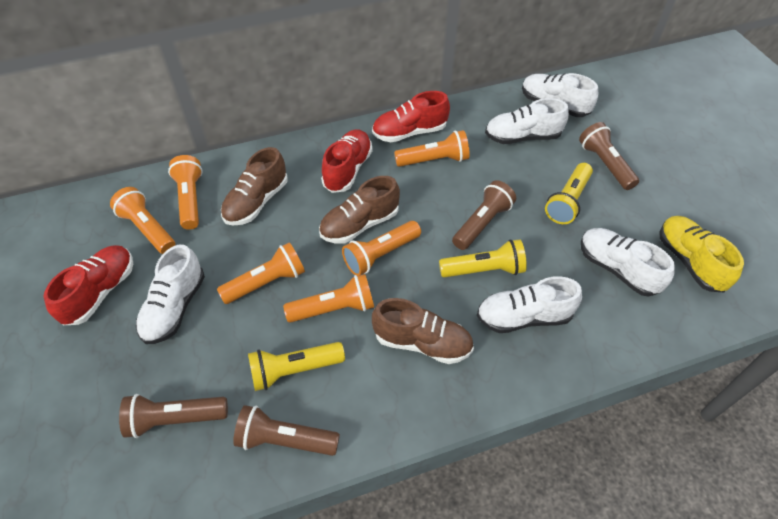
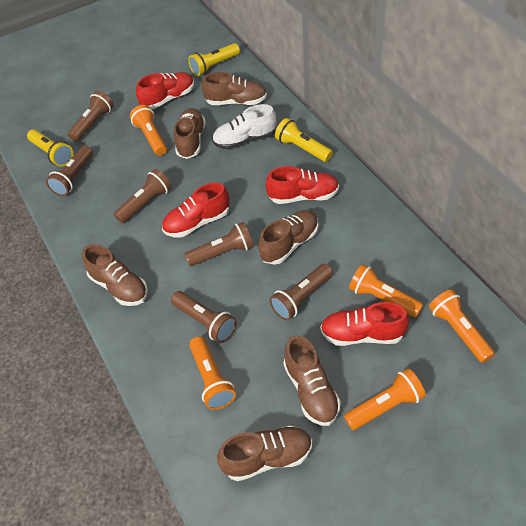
brown flashlight: [119,394,228,438] [233,405,340,456] [452,180,516,250] [579,122,639,190] = 4 -> [46,146,93,196] [68,91,114,142] [114,169,172,223] [171,291,237,343] [185,222,254,266] [269,263,333,320] = 6
brown shoe: [221,147,288,225] [319,176,400,244] [372,298,474,364] = 3 -> [82,244,148,306] [174,108,206,159] [202,72,267,105] [217,425,312,481] [258,210,318,265] [283,335,341,426] = 6
orange flashlight: [110,187,176,254] [168,155,203,230] [217,242,305,304] [283,274,374,323] [342,221,421,276] [394,130,470,167] = 6 -> [130,105,167,156] [189,336,236,410] [344,369,426,430] [349,264,423,317] [429,289,495,363] = 5
red shoe: [43,245,133,325] [321,129,372,193] [372,91,450,142] = 3 -> [136,72,195,109] [162,182,230,238] [266,166,339,204] [320,302,409,346] = 4
white shoe: [136,245,205,344] [477,276,582,333] [485,98,569,144] [522,73,598,117] [581,228,675,297] = 5 -> [212,104,277,149] = 1
yellow shoe: [660,216,744,292] = 1 -> none = 0

